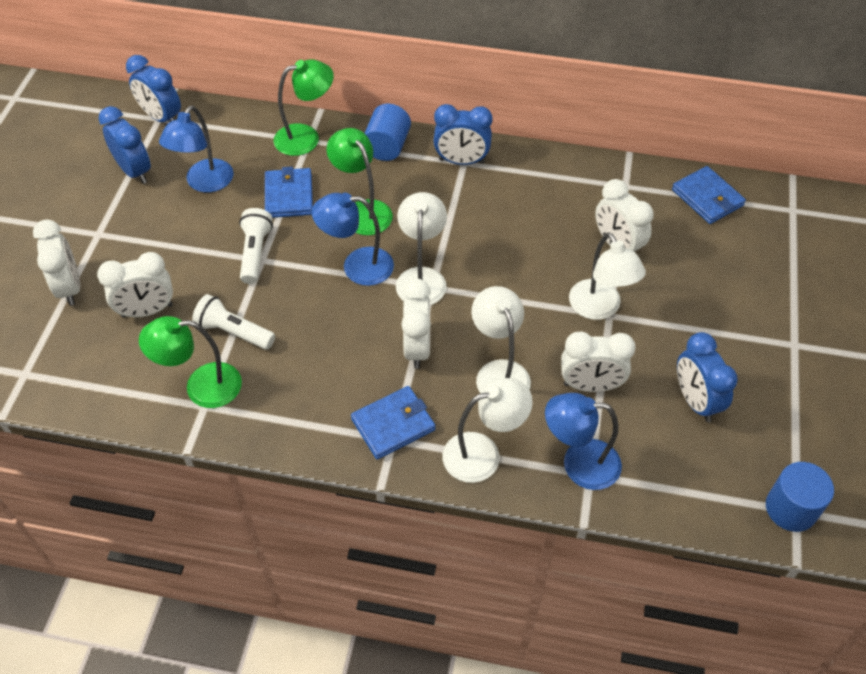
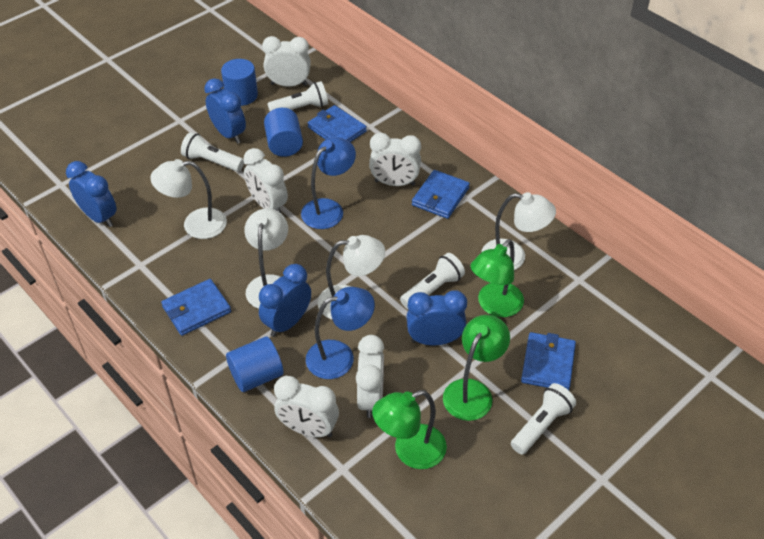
blue cylinder: [365,104,411,161] [766,462,834,532] = 2 -> [221,59,258,106] [226,336,284,392] [264,108,303,157] = 3
blue lamp: [159,106,234,193] [312,193,394,286] [545,393,622,490] = 3 -> [301,137,356,229] [306,287,375,379] = 2
blue wallet: [265,166,313,218] [351,386,436,460] [672,166,746,224] = 3 -> [161,279,231,336] [308,105,367,142] [412,170,470,219] [521,332,576,390] = 4
white flashlight: [192,294,275,350] [239,208,273,284] = 2 -> [181,132,244,172] [267,81,328,111] [400,253,465,309] [511,383,576,455] = 4

